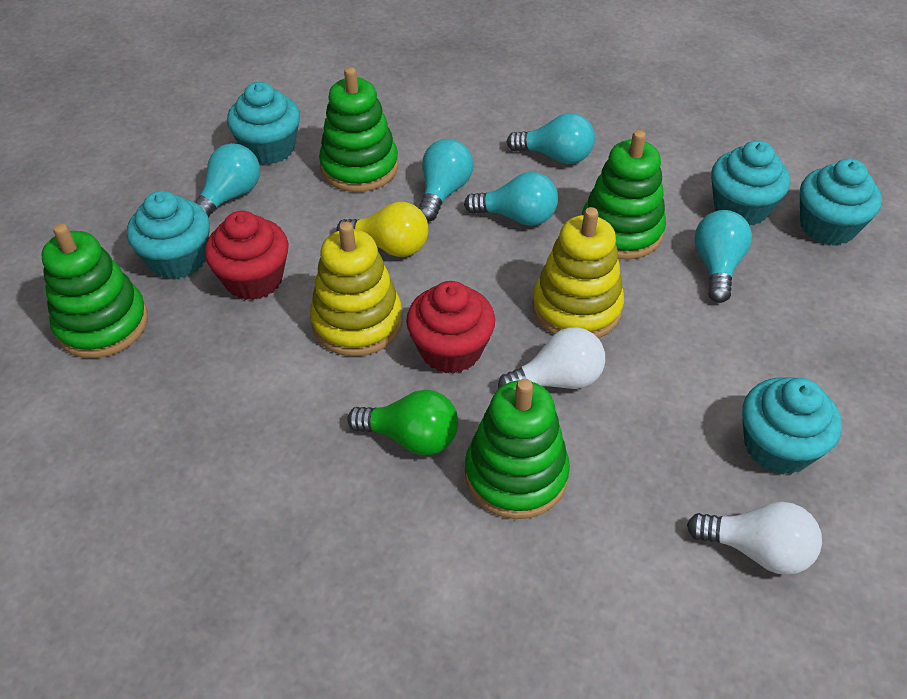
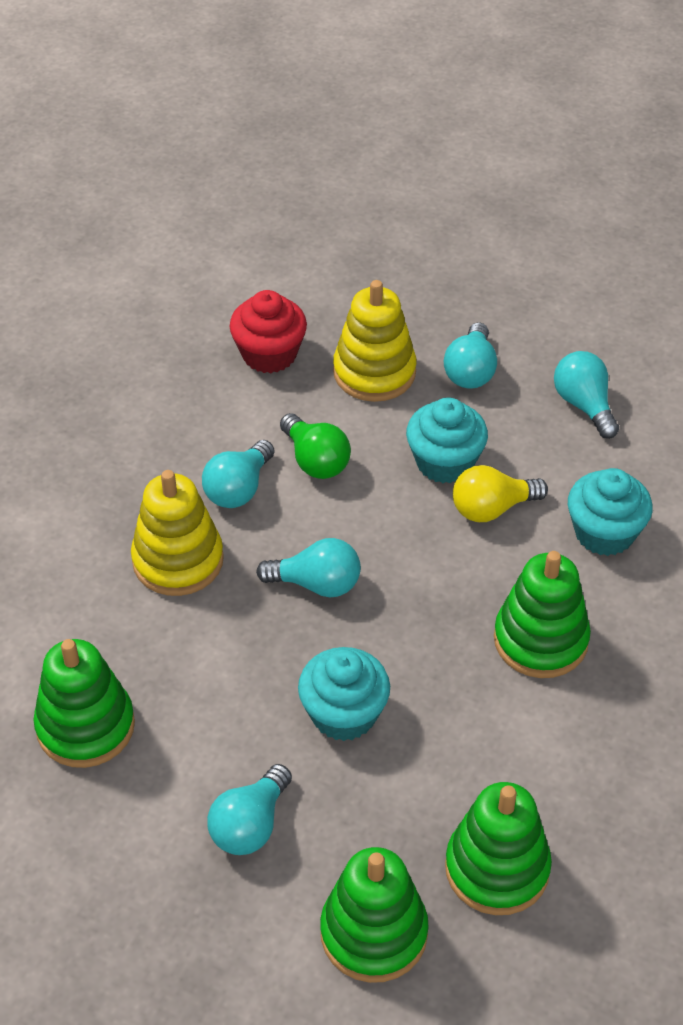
red cupcake: [205,211,288,300] [406,281,495,374] = 2 -> [230,290,307,373] = 1
turquoise cupcake: [127,191,210,279] [227,82,300,165] [711,140,790,226] [742,377,842,475] [800,158,882,246] = 5 -> [298,647,390,741] [406,398,488,483] [568,468,653,556] = 3
white light bulb: [498,327,605,389] [687,502,822,575] = 2 -> none = 0

